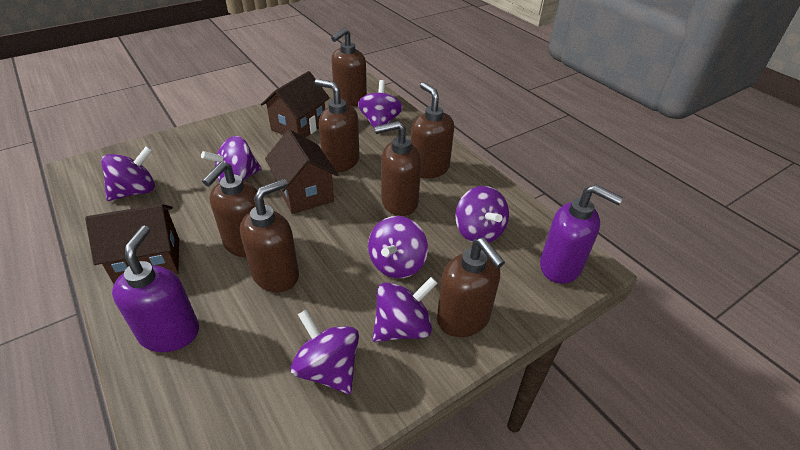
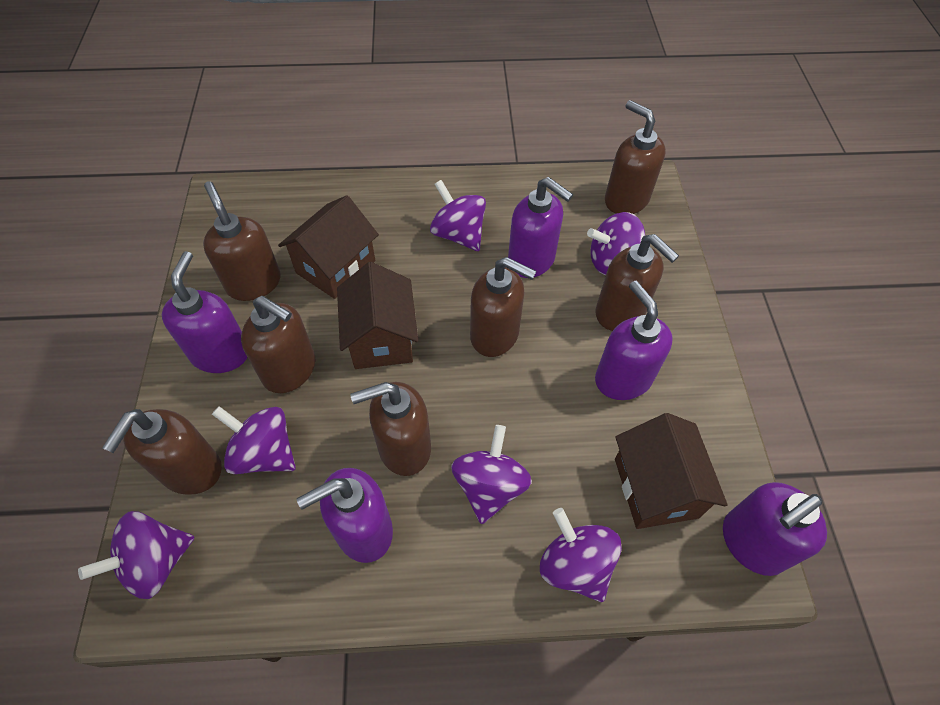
purple soap dispenser: [112,226,199,352] [540,184,623,284] = 2 -> [162,251,247,373] [296,468,393,563] [508,177,573,278] [595,281,673,400] [723,482,827,576] = 5
purple spinning top: [101,146,155,201] [201,136,262,182] [291,309,359,394] [358,80,403,128] [368,216,428,278] [372,277,437,342] [455,186,509,243] = 7 -> [78,511,194,599] [212,406,296,474] [430,180,486,251] [451,425,532,524] [540,508,622,602] [587,212,645,275] = 6

